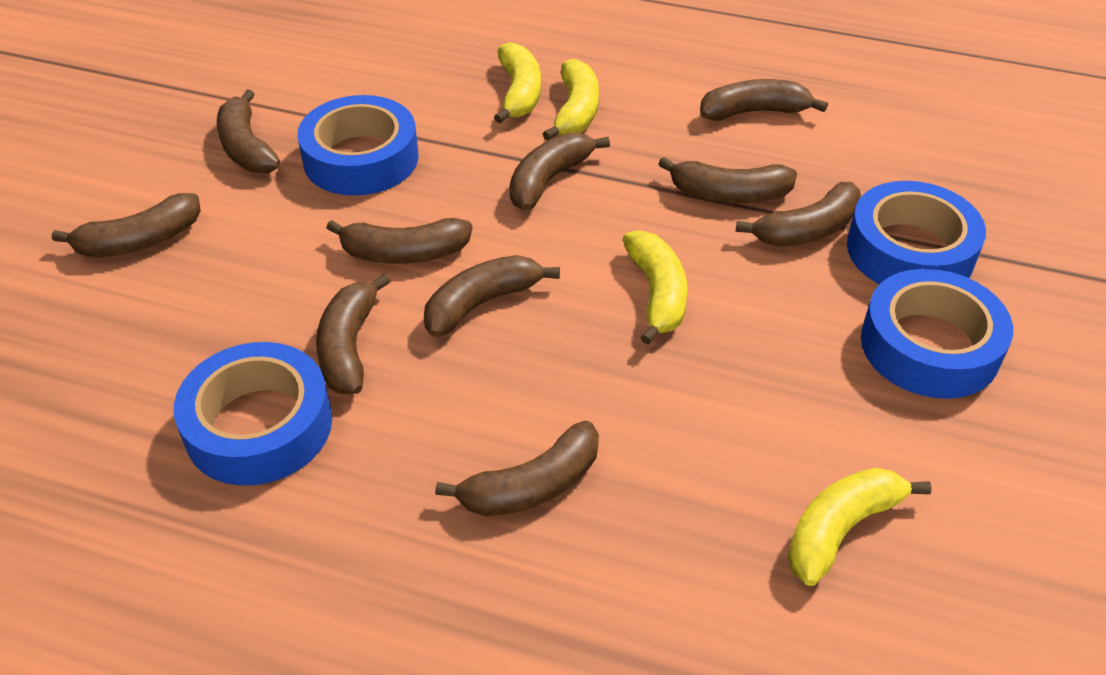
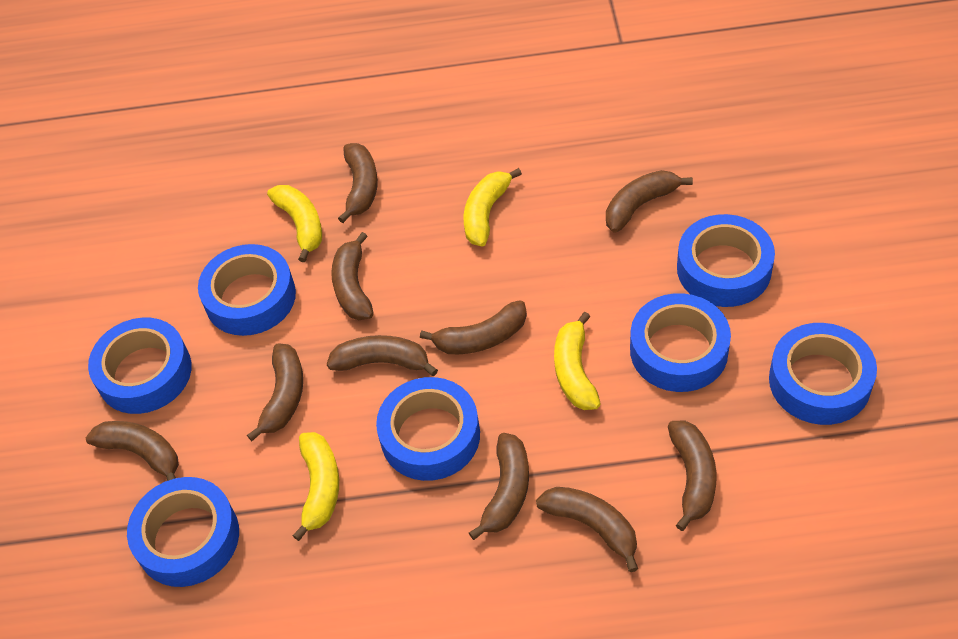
blue tape: [174,342,332,486] [297,95,419,196] [847,181,986,284] [861,269,1013,399] = 4 -> [88,318,192,414] [127,477,239,587] [198,244,296,336] [376,377,480,481] [630,293,731,392] [677,214,775,307] [769,323,877,425] = 7

